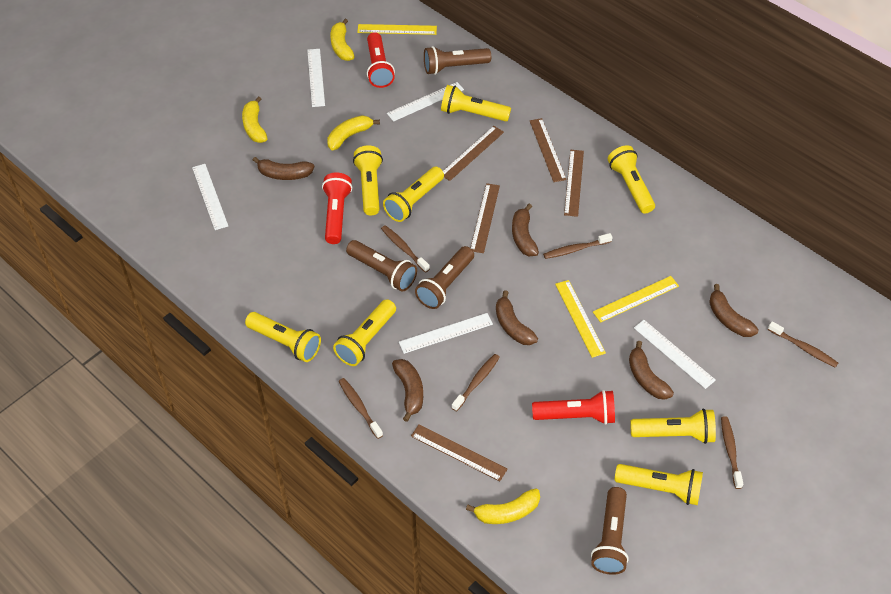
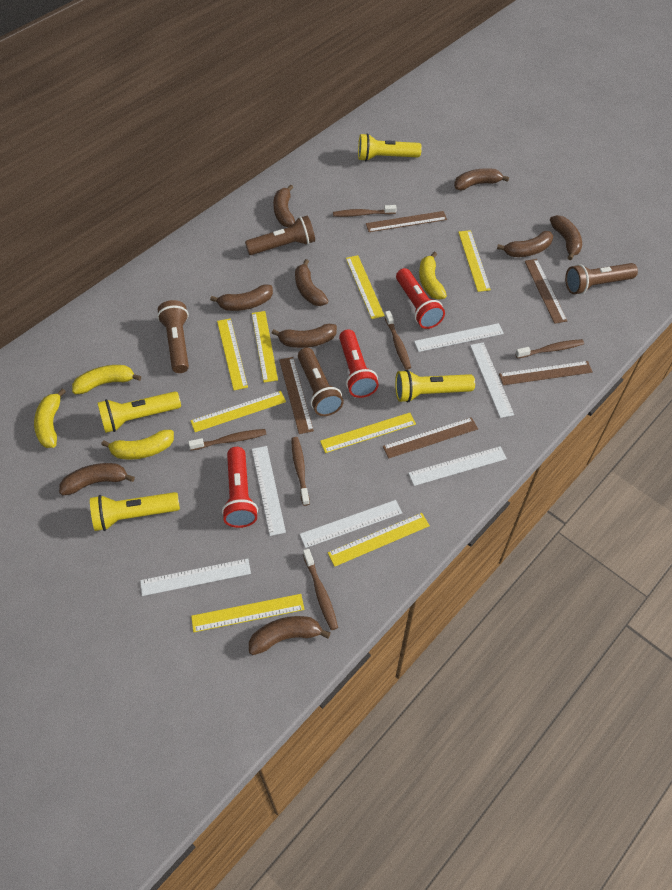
brown banana: [253,157,314,180] [392,359,423,422] [496,290,538,345] [512,204,539,256] [629,341,674,400] [709,284,759,337] = 6 -> [59,463,135,495] [210,284,273,311] [249,616,331,655] [272,324,337,348] [273,185,295,227] [295,259,329,306] [454,168,509,191] [497,231,553,257] [550,215,582,260] = 9
white ruler: [192,164,228,230] [307,49,325,107] [387,82,464,122] [399,313,493,354] [634,320,716,389] = 5 -> [140,559,251,596] [252,446,286,536] [300,500,402,548] [408,446,507,486] [414,323,504,352] [470,342,514,418] = 6
yellow flashlight: [245,312,321,362] [333,299,396,366] [353,146,383,215] [383,167,444,222] [441,85,511,121] [608,145,655,214] [615,464,703,505] [630,409,716,444] = 8 -> [90,492,180,531] [98,391,181,433] [358,133,422,161] [395,370,475,403] = 4
yellow ruler: [357,24,437,35] [555,280,606,358] [593,276,679,323] = 3 -> [190,391,286,432] [191,594,305,632] [217,318,248,390] [252,311,278,383] [320,413,416,453] [328,513,430,567] [346,255,385,319] [458,230,491,292] = 8

